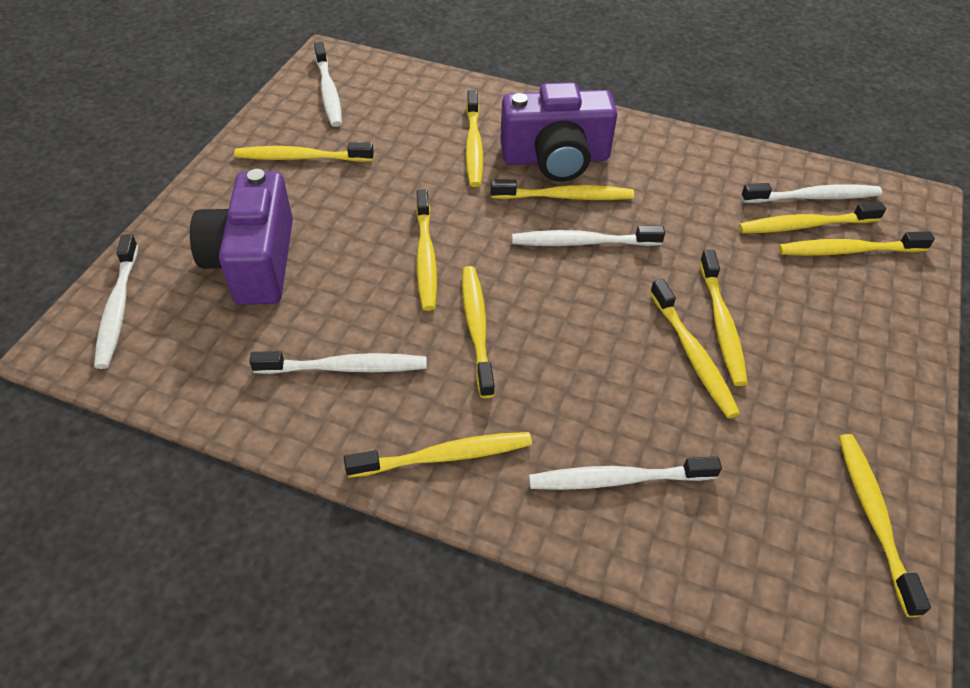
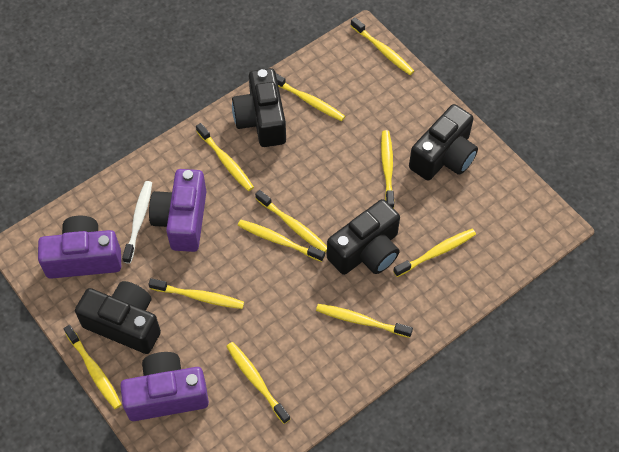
black camera: none = 0 -> [75,281,161,354] [232,68,286,147] [327,199,400,275] [409,104,478,181] = 4
purple camera: [190,169,293,305] [500,82,617,182] = 2 -> [38,216,121,279] [120,352,209,421] [149,169,206,252] = 3
white toothbrush: [94,234,138,369] [249,351,426,374] [314,42,342,127] [512,226,665,246] [529,456,722,490] [741,183,882,203] = 6 -> [122,181,152,264] = 1

